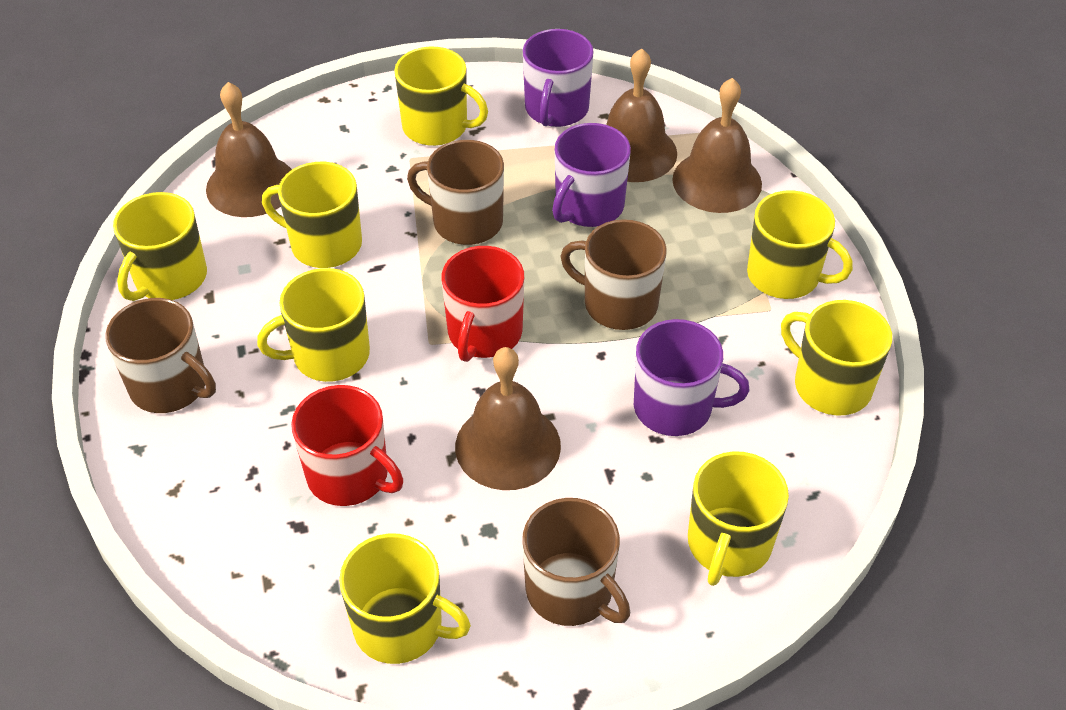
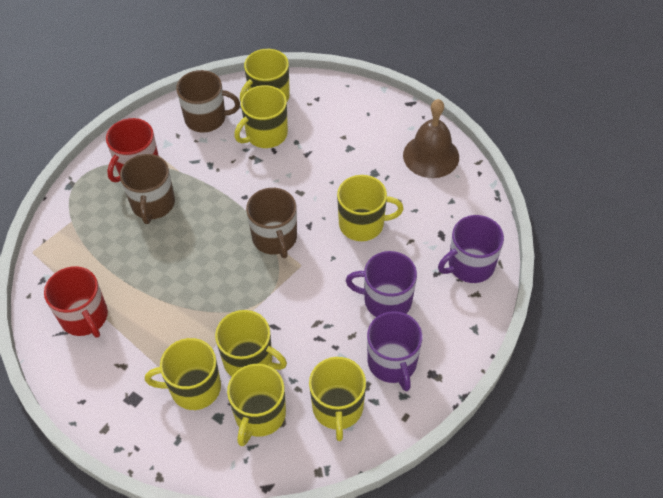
brown bell: [206,82,292,217] [455,347,561,490] [606,48,677,182] [672,78,762,213] = 4 -> [403,99,459,178] = 1
brown mug: [105,298,216,413] [407,140,504,245] [522,498,630,626] [560,219,667,330] = 4 -> [120,154,175,224] [176,70,240,133] [246,188,297,258] = 3
yellow mug: [113,192,207,301] [257,268,370,382] [262,162,362,268] [339,533,471,664] [394,47,488,146] [688,451,789,586] [747,190,853,299] [781,300,892,416] = 8 -> [145,338,221,410] [215,310,287,377] [227,364,286,446] [234,85,288,148] [240,49,290,101] [309,357,366,441] [337,175,404,241] = 7

